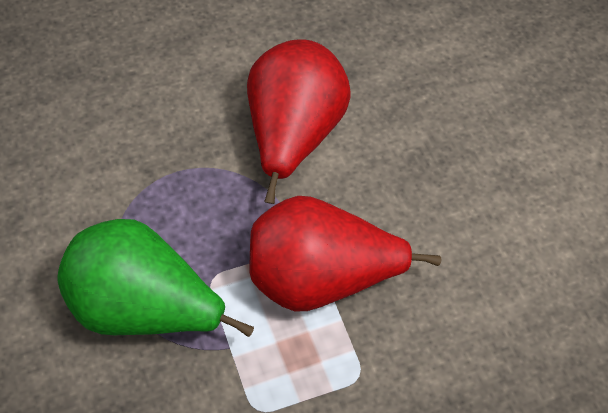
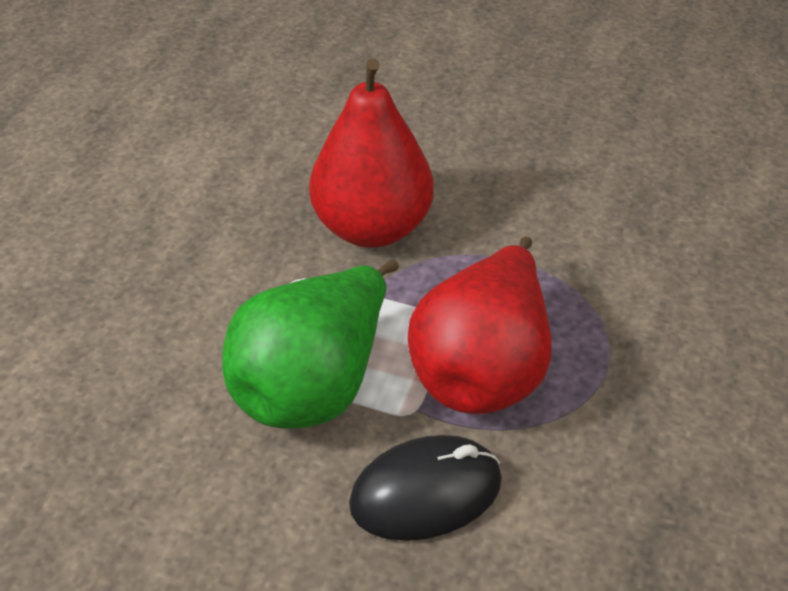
black mouse: none = 0 -> [349,435,502,541] = 1

